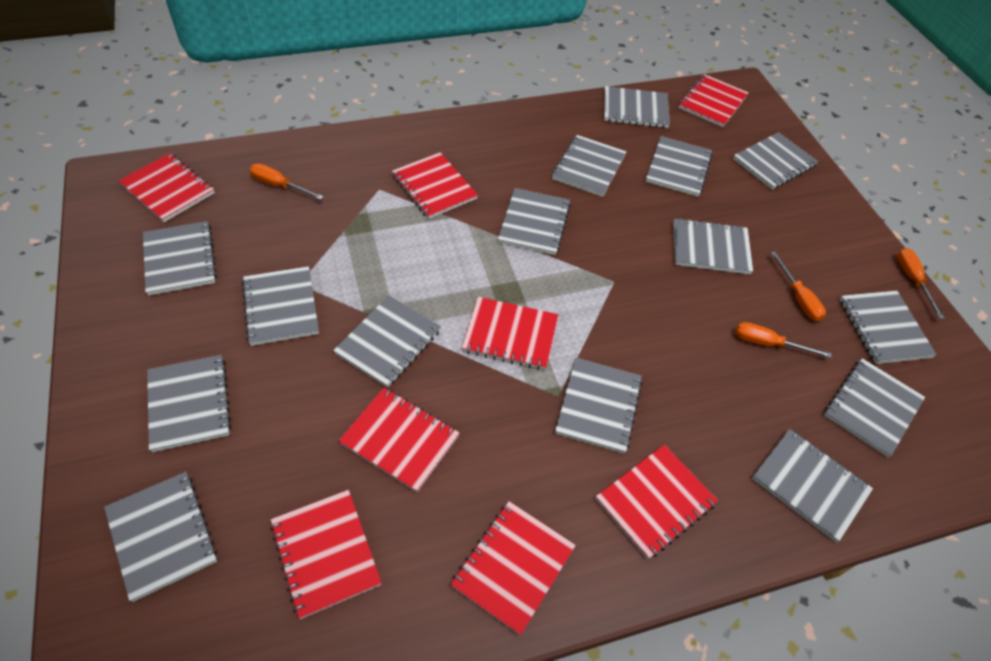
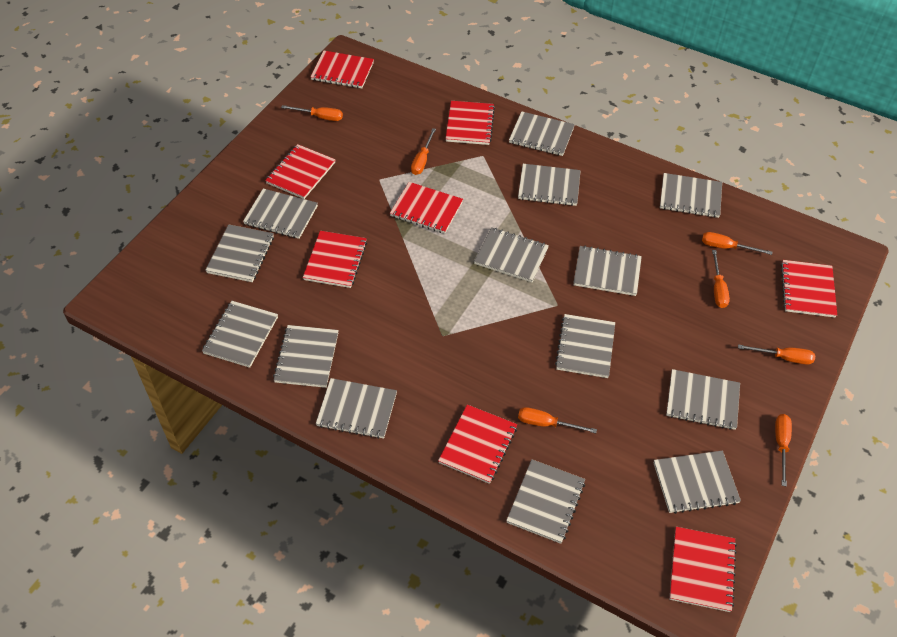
grey notebook: [104,472,217,602] [143,221,217,296] [147,355,231,452] [242,266,319,346] [333,295,441,388] [498,188,571,255] [552,135,626,197] [555,357,642,454] [604,86,670,128] [645,136,713,197] [673,218,753,274] [733,132,818,189] [752,429,873,542] [824,358,925,457] [840,291,937,364] = 15 -> [202,301,278,368] [205,224,274,282] [243,189,318,239] [273,325,339,388] [316,378,397,439] [474,227,549,282] [506,459,585,544] [509,111,575,156] [518,164,581,206] [555,314,615,378] [573,245,642,296] [653,450,741,514] [660,173,722,218] [666,369,740,430] = 14
orange screwdriver: [250,163,324,200] [736,322,832,358] [771,252,826,321] [897,248,944,319] = 4 -> [281,105,343,121] [411,128,436,175] [518,407,597,433] [702,232,772,255] [712,250,730,308] [738,344,815,365] [775,414,792,487] = 7

